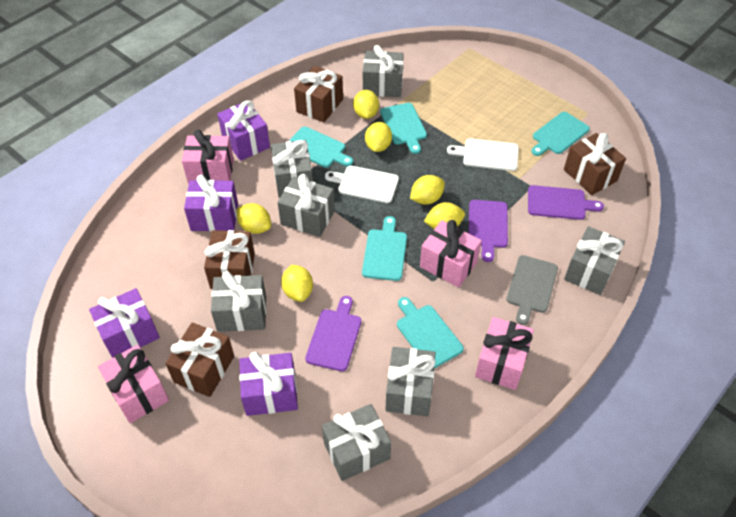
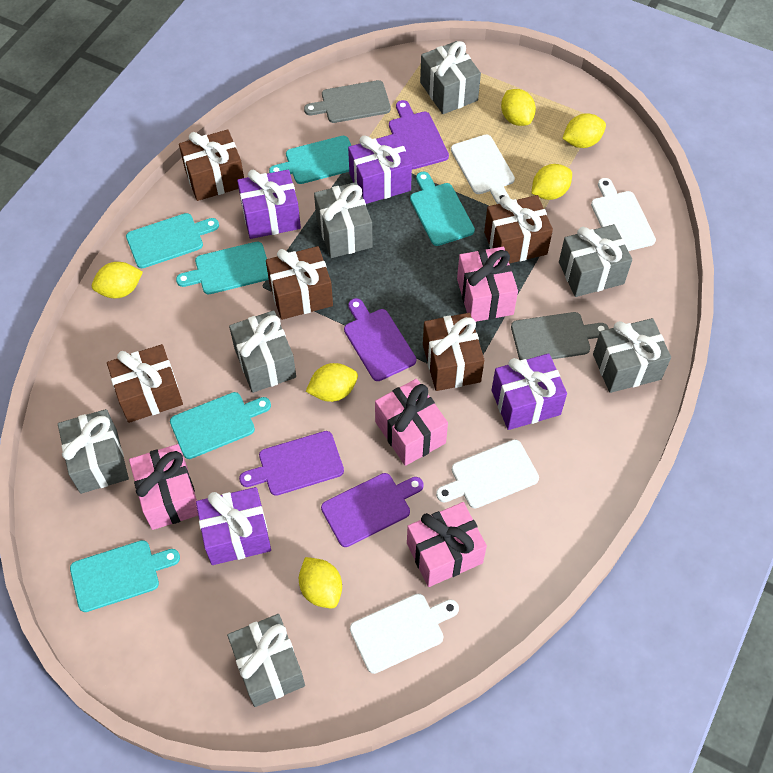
brown gift: [165,323,234,397] [204,230,255,289] [294,66,343,123] [564,133,626,195] = 4 -> [107,344,183,423] [179,129,244,201] [266,246,333,320] [423,313,484,391] [484,195,553,264] = 5
grey cutting board: [506,255,558,325] = 1 -> [304,80,391,123] [511,312,609,360] = 2
purple cutting board: [305,296,361,371] [469,200,508,262] [528,185,604,220] = 3 -> [239,431,344,496] [321,473,424,547] [344,298,416,381] [389,100,449,169] = 4
turquoise cutting board: [289,127,353,168] [362,216,407,281] [380,103,427,154] [397,297,464,369] [531,112,590,156] = 5 -> [70,540,180,612] [126,213,219,268] [170,392,271,459] [176,242,269,294] [269,136,351,184] [410,172,475,246] = 6
white cutting board: [325,166,399,203] [447,138,519,171] = 2 -> [350,594,459,674] [436,439,539,508] [451,134,515,204] [591,178,656,251] = 4

